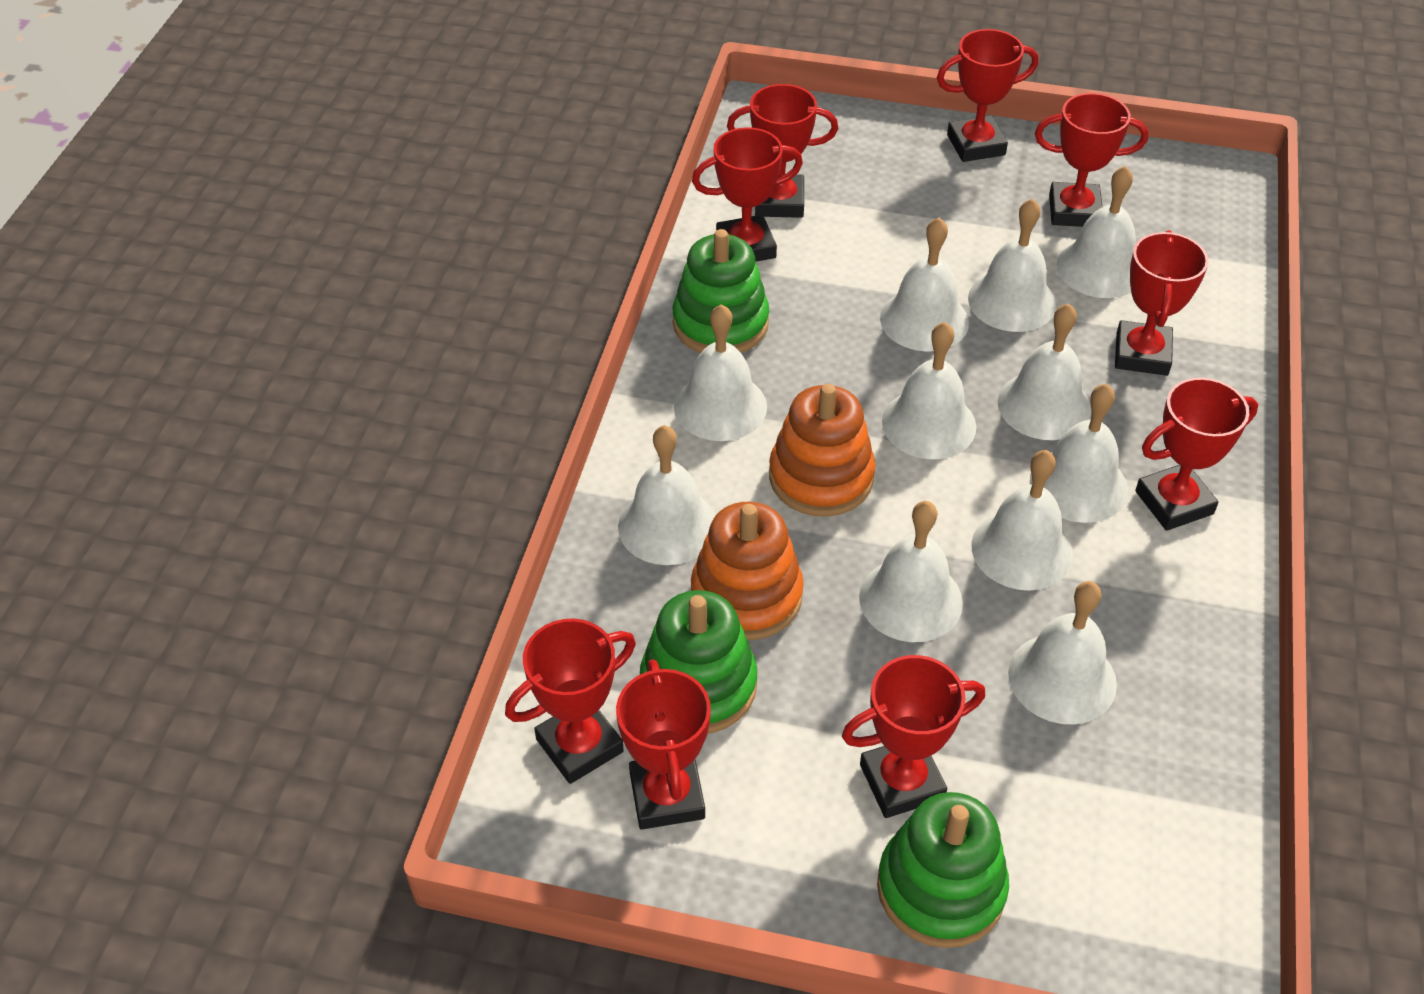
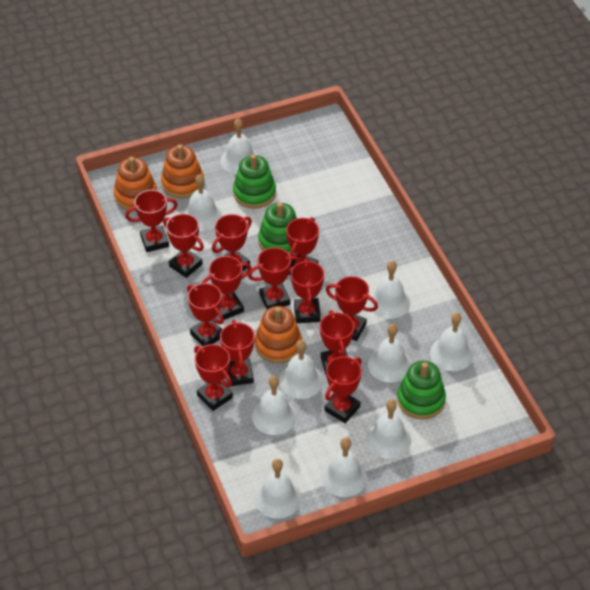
orange stacking toy: [691,502,804,640] [769,384,876,517] = 2 -> [114,157,157,211] [161,144,204,199] [255,306,302,363] = 3
red trophy: [505,619,636,784] [616,659,711,830] [692,127,803,262] [727,84,838,218] [842,655,985,818] [937,29,1039,162] [1035,93,1148,227] [1115,230,1209,376] [1135,378,1258,531] = 9 -> [125,190,178,252] [163,214,204,278] [187,283,224,346] [194,344,233,411] [202,256,251,320] [212,214,252,272] [220,320,255,386] [248,247,301,309] [286,217,319,275] [291,259,324,323] [320,310,354,374] [324,356,362,423] [326,276,378,341] = 13
white bell: [618,425,716,565] [674,304,767,441] [859,501,963,642] [880,217,969,352] [882,322,976,459] [968,198,1056,332] [972,450,1073,591] [998,303,1092,440] [1008,581,1117,725] [1030,384,1128,523] [1056,166,1136,298] = 11 -> [183,174,223,231] [220,118,257,174] [252,376,297,435] [254,459,301,519] [279,340,323,399] [321,437,367,497] [366,399,411,459] [368,261,410,319] [368,324,411,383] [430,313,474,371] = 10

